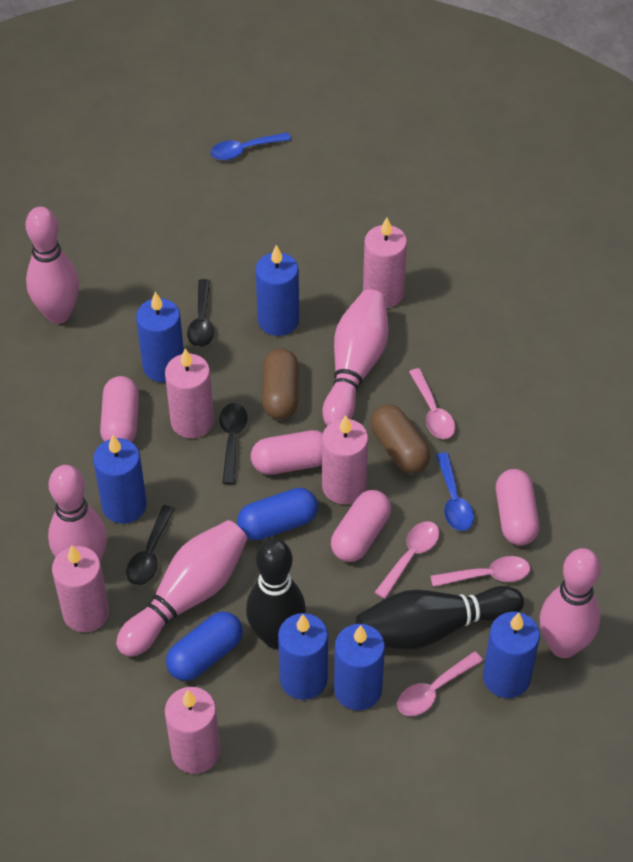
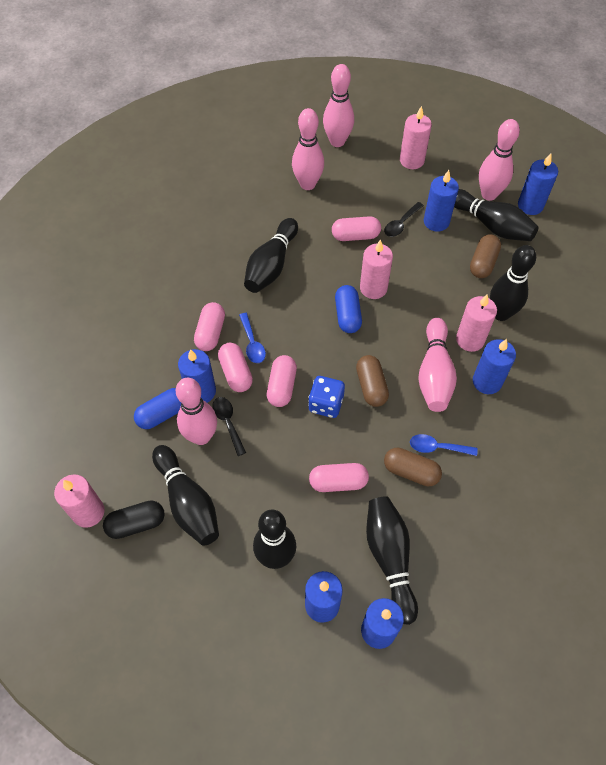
black bowling pin: [246,539,306,649] [356,586,524,650] = 2 -> [152,445,219,546] [244,218,298,293] [253,509,296,569] [366,496,418,625] [454,189,539,241] [490,245,536,321] = 6
black capsule: none = 0 -> [103,501,165,539] = 1
black spoon: [126,505,174,585] [187,279,214,347] [219,403,247,484] = 3 -> [212,397,246,456] [384,202,424,237] = 2
blue dice: none = 0 -> [308,376,345,418] = 1
brown capsule: [262,348,299,420] [370,405,430,473] = 2 -> [356,355,389,407] [384,448,442,486] [470,234,501,278] = 3
pink candle: [52,545,109,632] [165,348,214,438] [165,687,220,774] [322,415,368,504] [363,218,407,308] = 5 -> [54,474,105,528] [360,239,393,299] [400,106,432,169] [456,295,497,352] = 4
pink capsule: [100,376,139,442] [251,430,323,475] [331,490,391,562] [496,469,539,546] = 4 -> [194,302,225,351] [218,343,253,392] [267,355,297,407] [309,463,369,492] [332,216,381,241] = 5
pink spoon: [374,521,440,599] [397,651,483,716] [409,368,455,439] [431,556,530,587] = 4 -> none = 0

